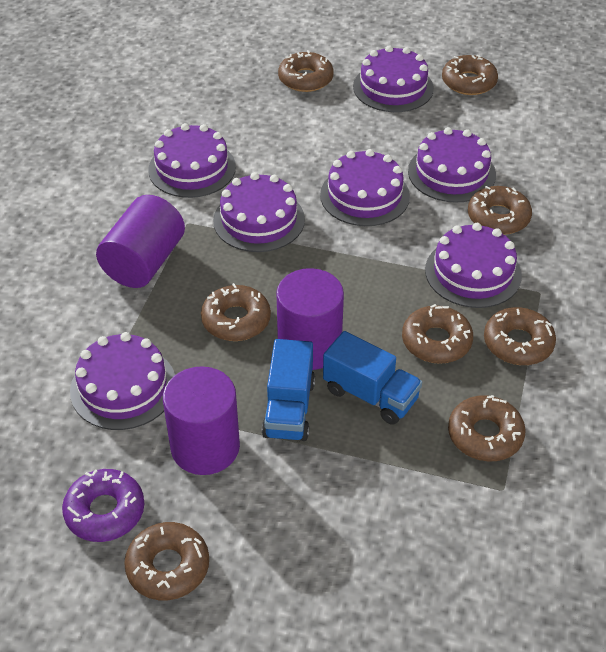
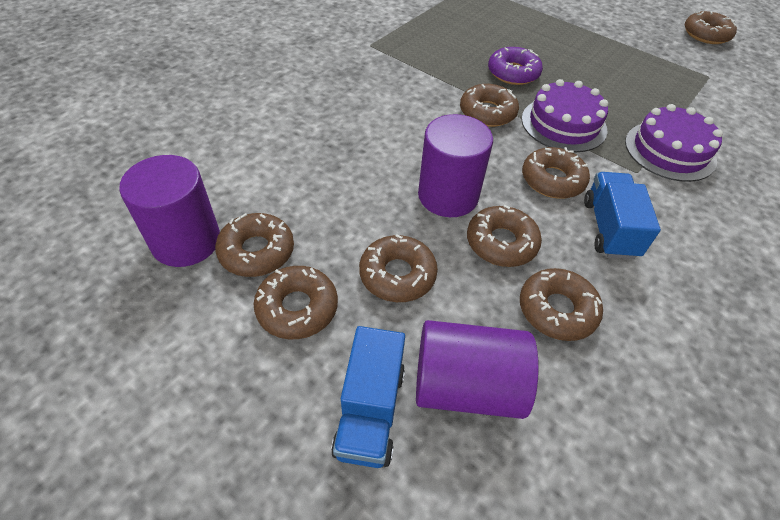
purple cake: [70,332,175,430] [148,123,236,198] [213,172,305,252] [320,149,410,226] [353,45,434,112] [408,127,496,203] [425,223,522,308] = 7 -> [522,79,608,152] [625,104,723,182] = 2

